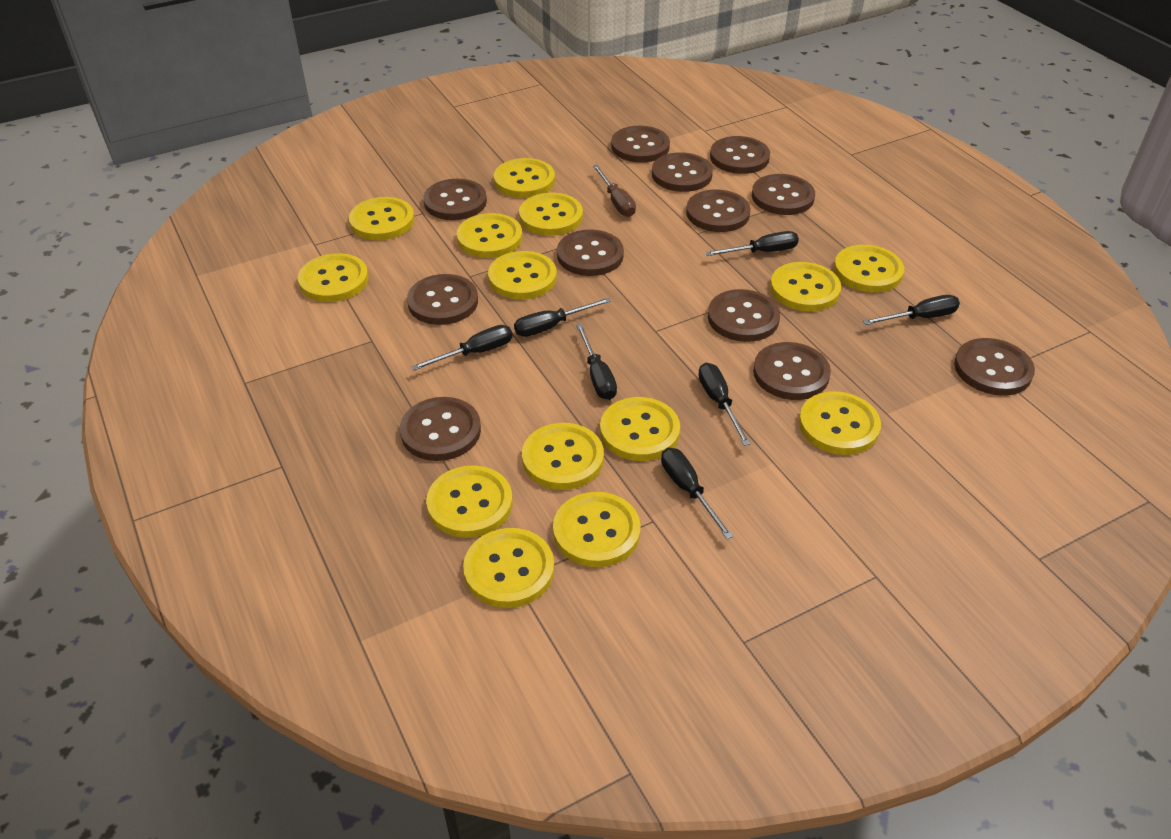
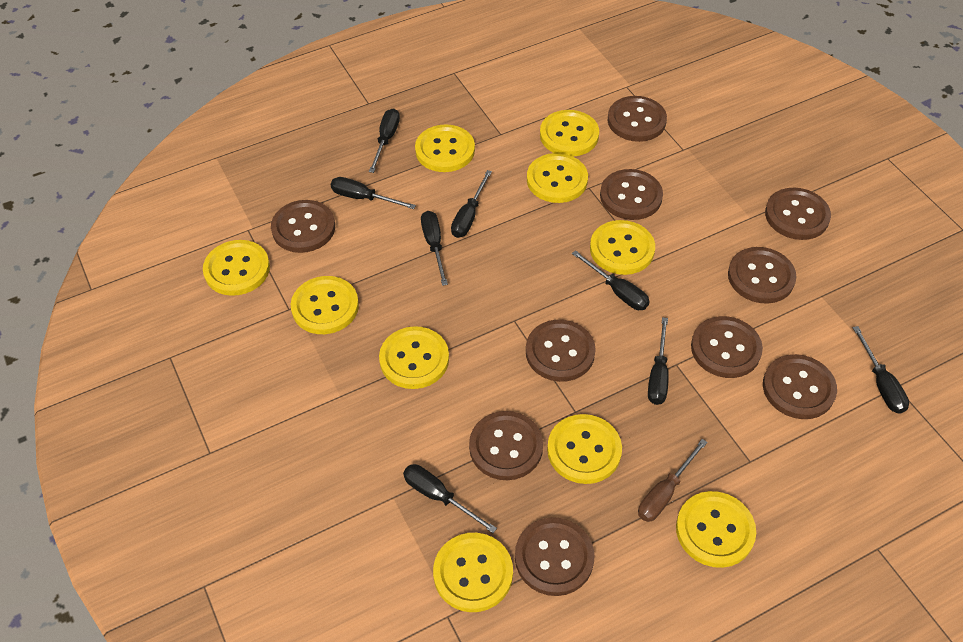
black screwdriver: [411,325,513,370] [514,297,611,337] [576,324,617,400] [661,448,733,539] [698,363,751,446] [705,231,799,256] [863,295,960,325] = 7 -> [331,177,416,209] [369,108,400,173] [403,464,497,533] [421,211,448,286] [451,170,492,238] [572,250,650,310] [648,317,669,405] [853,326,909,414] = 8
brown button: [400,397,481,461] [407,274,478,325] [423,179,487,220] [557,229,624,276] [611,126,670,163] [652,152,713,192] [686,190,751,232] [708,289,780,342] [710,136,770,174] [752,174,815,215] [753,342,831,400] [954,338,1035,396] = 12 -> [271,200,335,253] [469,411,543,480] [515,517,594,596] [526,320,596,382] [600,169,663,220] [608,96,667,142] [691,316,763,378] [728,247,796,304] [763,354,837,419] [765,188,831,240] = 10
yellow button: [298,253,369,302] [349,197,414,240] [426,465,513,538] [457,213,522,258] [463,528,554,608] [488,251,557,300] [494,158,555,198] [519,193,583,236] [522,423,604,490] [553,492,641,567] [600,397,680,461] [770,262,841,312] [799,391,881,455] [834,245,904,293] = 14 -> [203,240,270,296] [291,276,359,334] [379,326,449,389] [415,124,475,172] [433,533,513,612] [527,153,588,203] [540,110,599,156] [547,414,622,484] [590,220,655,275] [676,491,756,568] = 10

